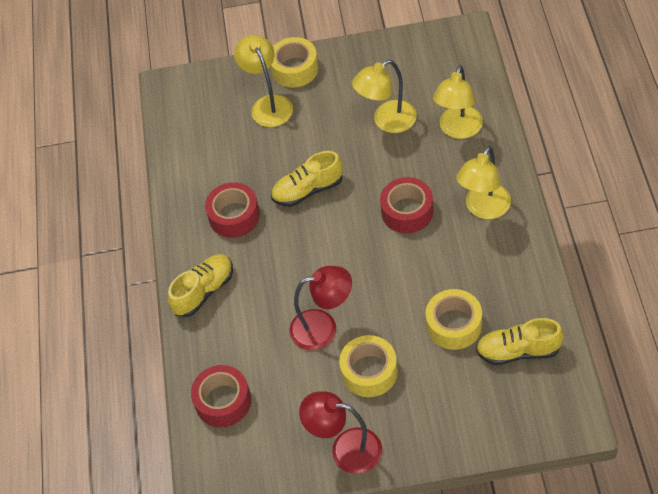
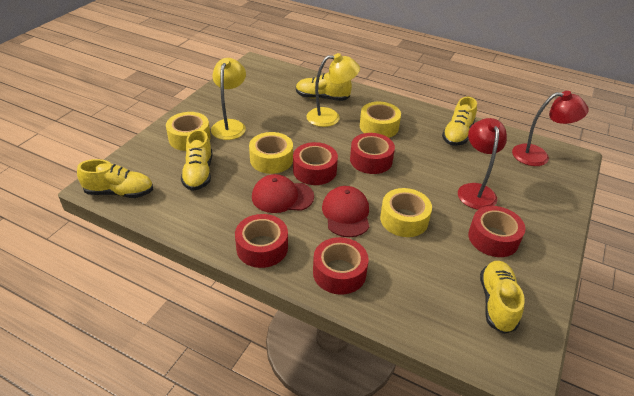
red cap: none = 0 -> [252,174,314,213] [322,186,369,237] = 2
red tape: [191,365,251,427] [205,182,260,238] [380,177,434,233] = 3 -> [235,214,288,268] [293,142,338,185] [313,237,369,295] [350,133,395,174] [468,206,525,257] = 5
yellow lamp: [234,35,293,127] [352,60,417,133] [433,65,483,139] [456,146,511,219] = 4 -> [211,58,246,140] [307,53,360,127] = 2
yellow shoe: [168,254,233,317] [271,151,343,207] [476,318,564,365] = 3 -> [77,159,153,198] [181,129,212,191] [296,73,352,101] [442,97,477,146] [480,261,525,334] = 5
yellow tape: [270,37,319,87] [339,335,398,397] [426,289,482,350] = 3 -> [166,112,211,151] [249,132,293,174] [360,102,401,138] [380,188,432,237] = 4

